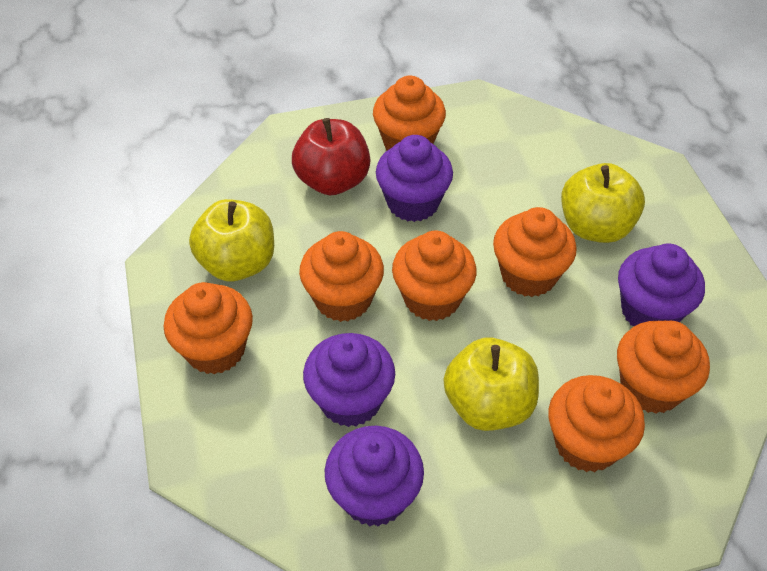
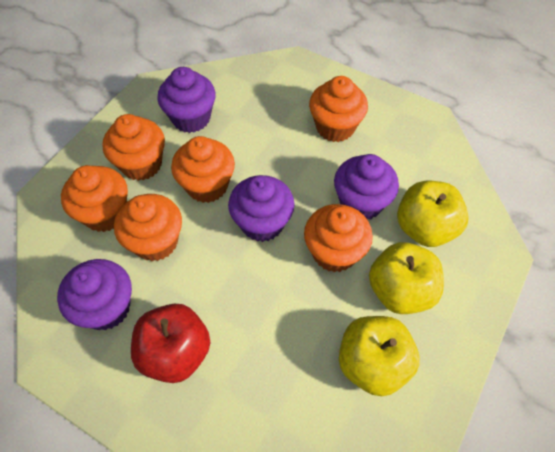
orange cupcake: [164,282,253,374] [299,231,384,322] [373,75,446,150] [392,231,477,321] [493,207,577,297] [548,375,645,472] [617,321,710,414] = 7 -> [61,165,128,232] [102,114,165,181] [114,194,182,261] [171,136,235,203] [304,204,373,273] [309,76,368,142] = 6

